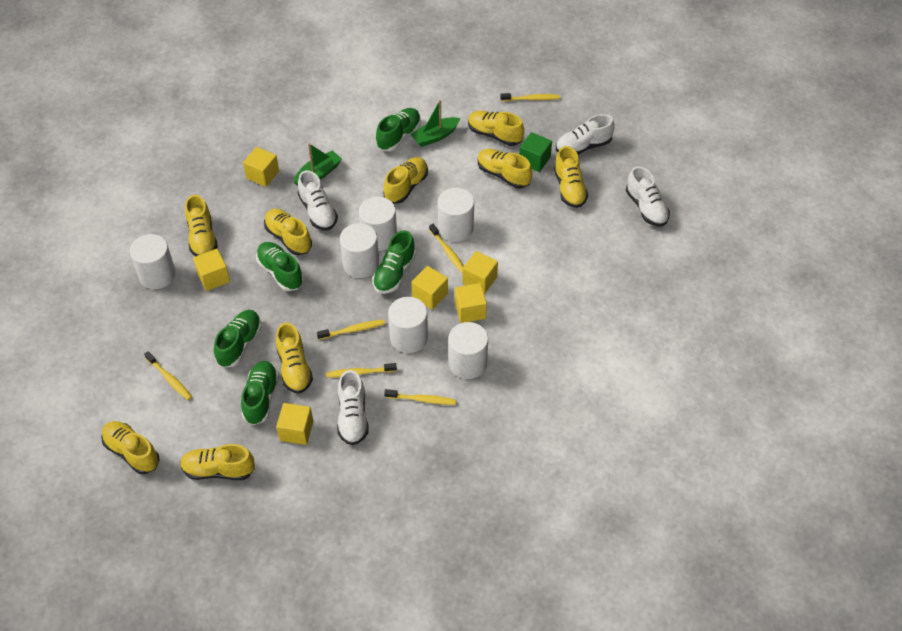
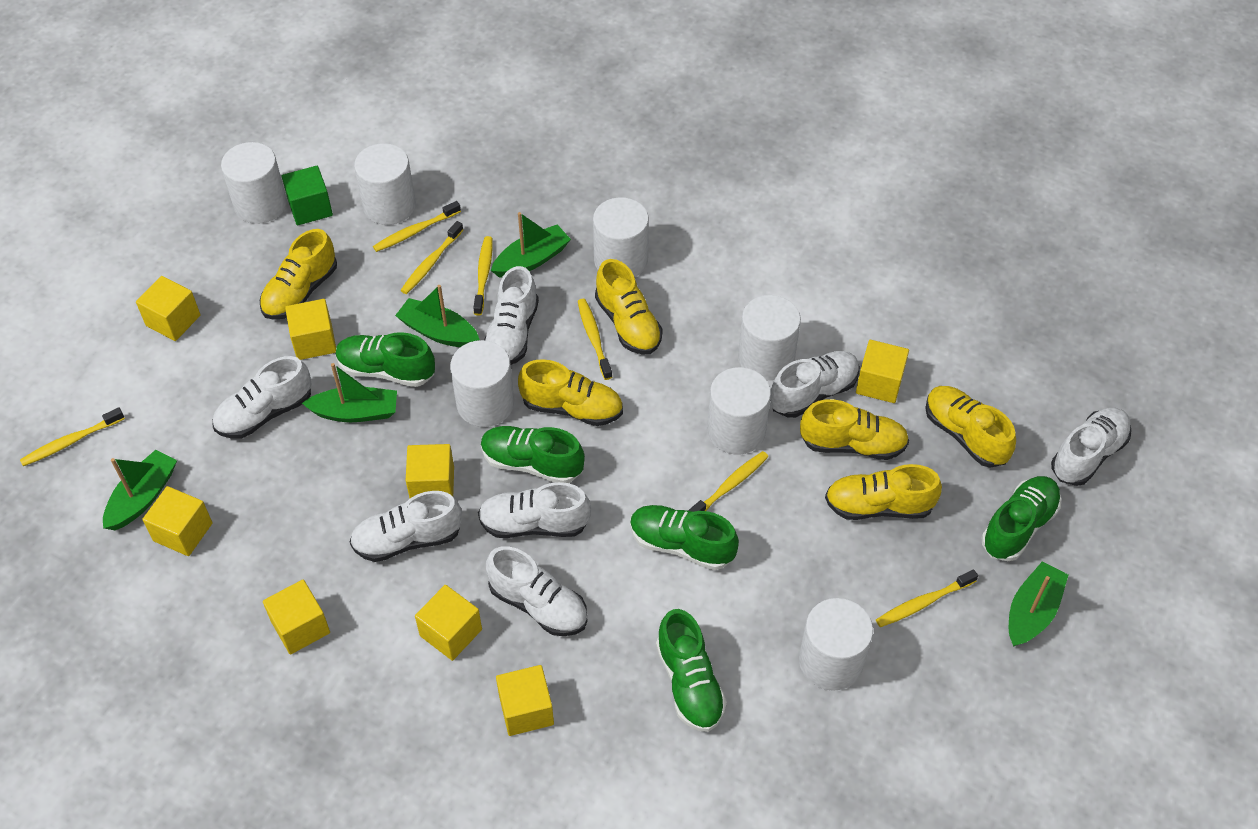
green boat: [294,143,342,186] [410,100,460,147] = 2 -> [103,450,177,530] [302,363,397,422] [395,285,480,347] [491,212,571,278] [1009,561,1068,647] = 5
white cylinder: [130,234,176,289] [340,223,379,278] [359,197,397,251] [388,297,428,353] [438,188,474,242] [448,322,488,379] = 6 -> [221,142,287,224] [354,143,416,225] [450,340,514,427] [593,197,649,277] [707,367,771,454] [738,295,801,380] [799,598,873,691] = 7
white shoe: [298,170,338,231] [337,370,369,445] [556,114,615,155] [626,166,670,227] = 4 -> [212,356,312,439] [350,491,462,562] [478,482,591,538] [484,266,539,365] [486,546,587,636] [770,351,860,418] [1051,408,1132,486] = 7
yellow cube: [193,249,230,291] [243,147,279,187] [276,403,313,445] [411,266,448,310] [455,283,487,323] [463,251,498,294] = 6 -> [136,276,200,341] [142,486,213,556] [263,580,330,655] [285,299,336,360] [406,444,454,498] [415,585,482,661] [496,665,554,736] [856,340,909,403] = 8
yellow shoe: [101,421,160,474] [180,444,255,480] [185,195,218,256] [264,209,312,255] [276,323,313,394] [383,157,428,204] [468,111,524,146] [478,149,532,188] [554,146,588,208] = 9 -> [260,229,337,320] [518,359,623,426] [595,259,663,355] [800,399,909,460] [825,464,942,520] [925,386,1016,468] = 6
yellow toothbrush: [144,351,192,400] [317,320,385,340] [326,363,397,378] [384,389,456,405] [429,224,464,274] [500,93,560,101] = 6 -> [20,407,125,466] [373,201,461,252] [400,221,463,294] [473,236,492,315] [578,299,612,380] [688,451,768,512] [876,569,978,627] = 7

